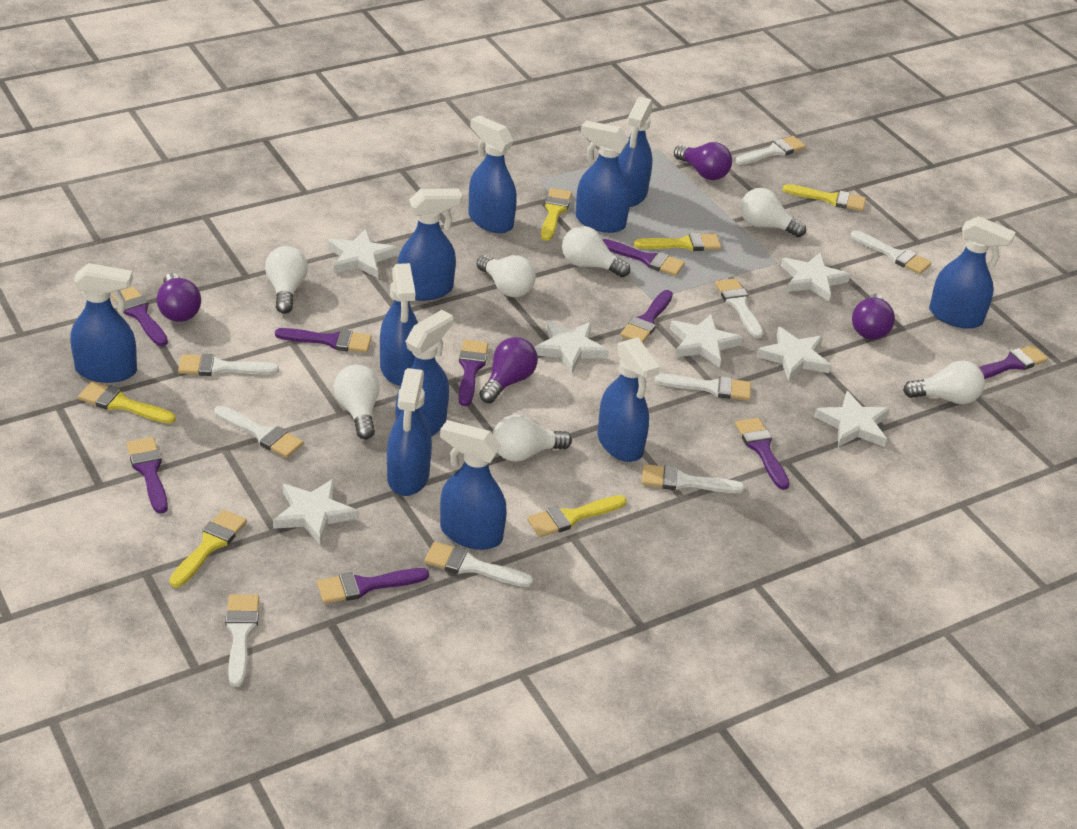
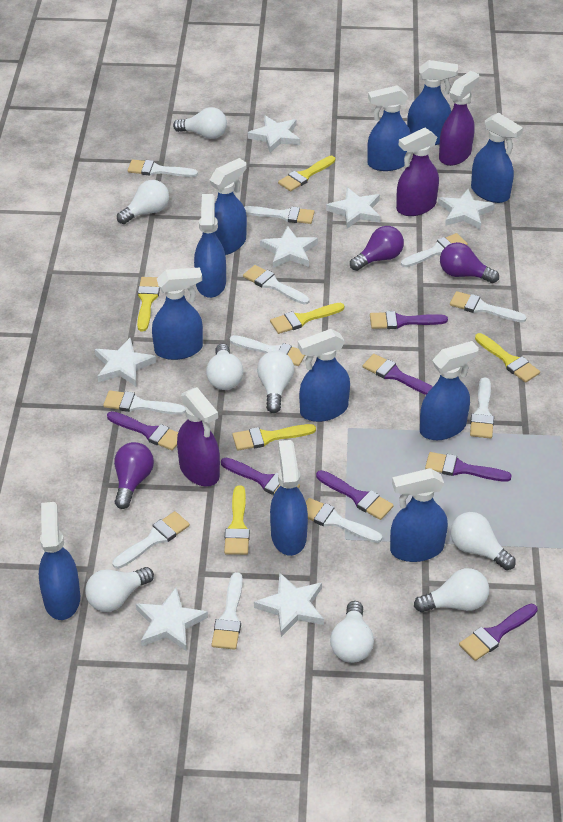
purple brush: [112,287,168,346] [127,437,168,514] [275,328,372,353] [317,568,429,604] [458,340,488,406] [602,239,685,276] [620,290,673,343] [735,418,790,490] [979,345,1048,379] = 9 -> [107,411,178,451] [221,458,300,495] [316,470,394,520] [363,354,433,395] [370,311,448,329] [425,452,512,482] [459,604,538,661] = 7
purple light bulb: [157,273,201,322] [479,337,538,403] [674,142,732,180] [852,293,895,340] = 4 -> [114,442,154,509] [350,226,404,271] [440,242,499,283] = 3
purple spray bottle: none = 0 -> [177,387,220,487] [396,128,439,216] [439,71,479,166] = 3
white brush: [178,354,279,376] [214,406,304,458] [225,595,259,687] [424,542,533,587] [642,464,745,493] [655,374,751,401] [715,278,763,338] [736,136,806,165] [851,231,931,274] = 9 -> [103,390,185,415] [112,511,190,569] [128,159,198,177] [211,572,243,650] [230,335,305,366] [243,265,309,305] [244,206,315,224] [306,498,382,543] [401,233,468,267] [450,291,527,322] [470,377,494,439] = 11
white light bulb: [265,246,308,314] [334,365,380,439] [477,255,536,297] [493,415,572,462] [562,226,630,277] [740,188,806,237] [903,360,985,404] = 7 -> [85,567,154,612] [117,180,169,224] [173,107,227,139] [206,344,243,390] [257,351,294,413] [330,601,374,663] [414,568,489,612] [450,512,516,570] = 8

